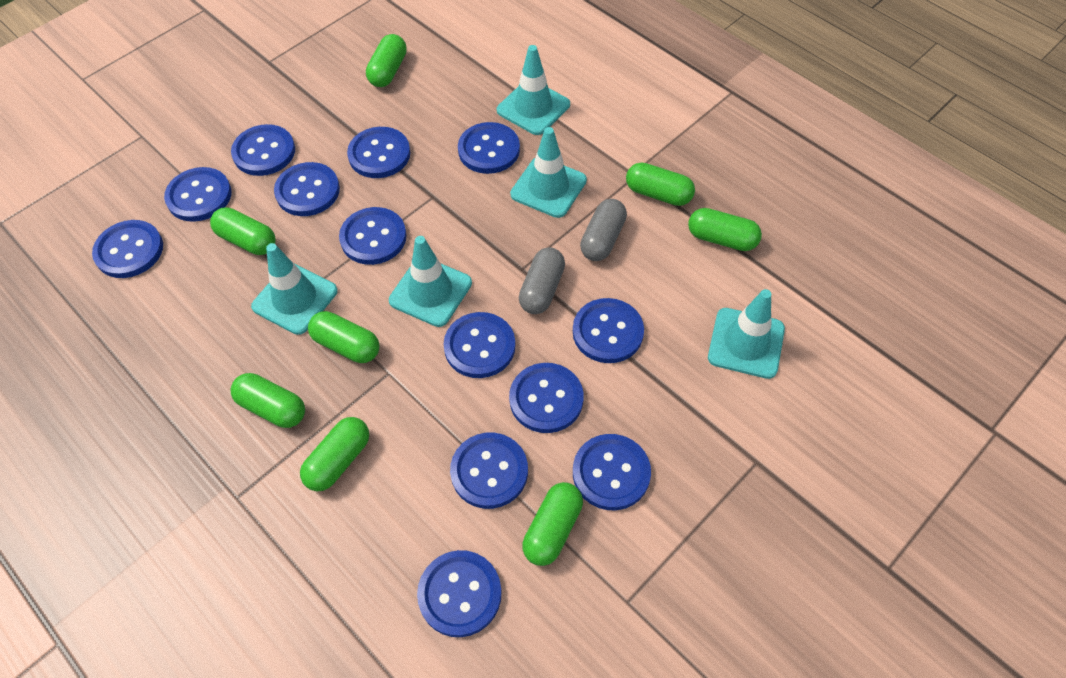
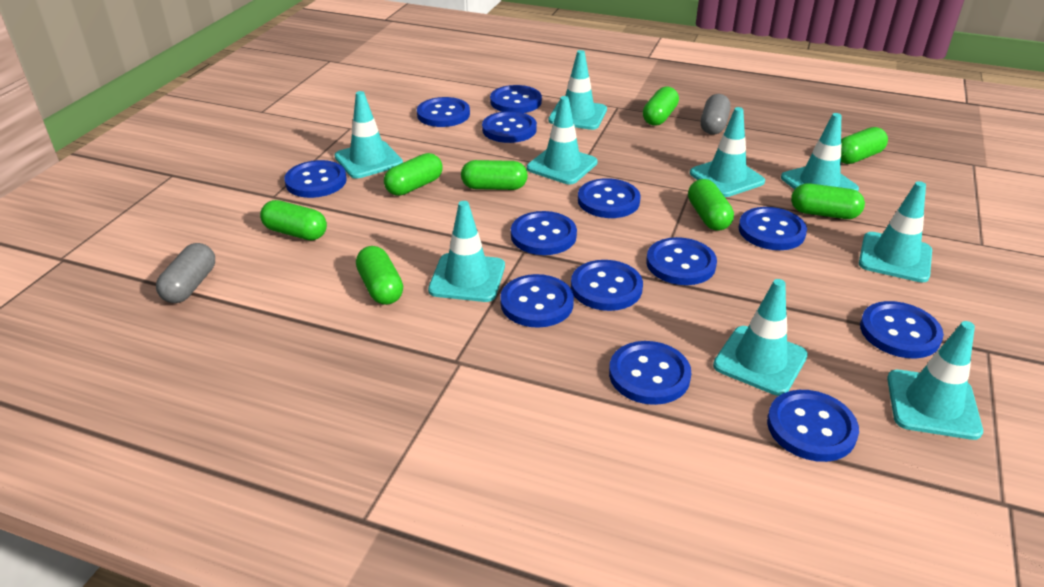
turquoise traffic cone: [251,243,338,335] [389,236,472,327] [497,45,570,135] [510,127,587,218] [708,289,785,379] = 5 -> [335,91,403,179] [428,201,505,302] [527,96,598,184] [548,50,607,130] [690,107,765,197] [713,279,808,396] [781,113,859,191] [859,181,932,282] [887,321,983,440] = 9

